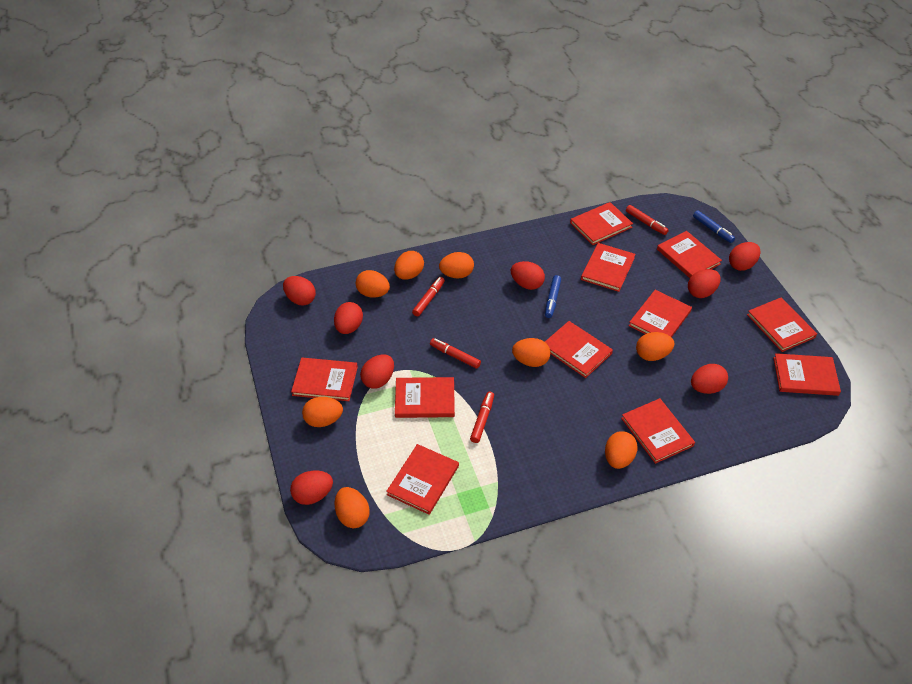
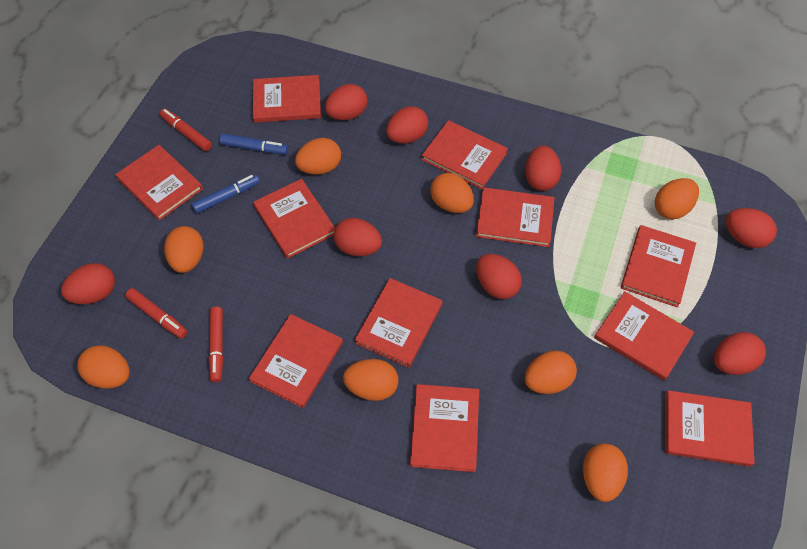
red marker: [412,277,445,316] [430,338,481,369] [470,391,494,443] [626,205,669,235] = 4 -> [125,288,188,339] [160,109,212,151] [209,307,223,382] = 3

